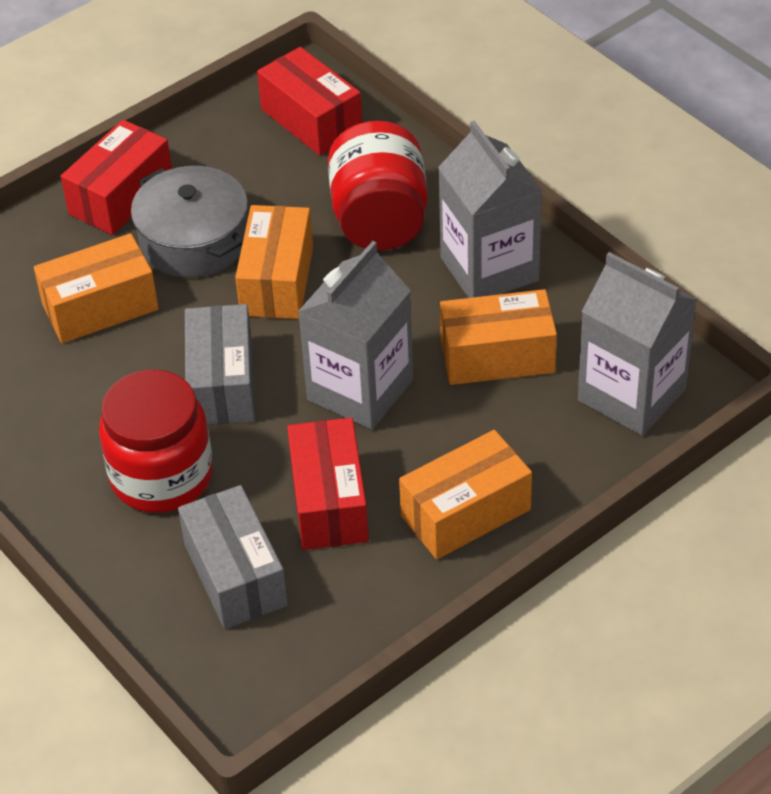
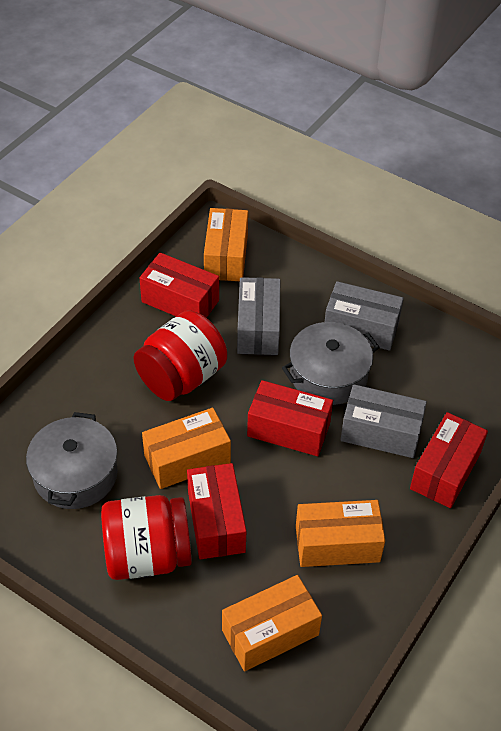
grey box: [178,485,288,629] [185,304,255,425] = 2 -> [237,277,280,355] [325,281,404,351] [340,384,427,458] = 3
grey carton: [298,241,413,430] [438,120,542,298] [578,252,697,436] = 3 -> none = 0
grey pot: [131,166,248,277] = 1 -> [26,412,118,509] [282,322,379,405] = 2
red box: [61,120,172,235] [257,47,362,156] [287,418,369,550] = 3 -> [140,252,219,318] [187,463,246,559] [247,380,333,456] [410,412,488,508] = 4

